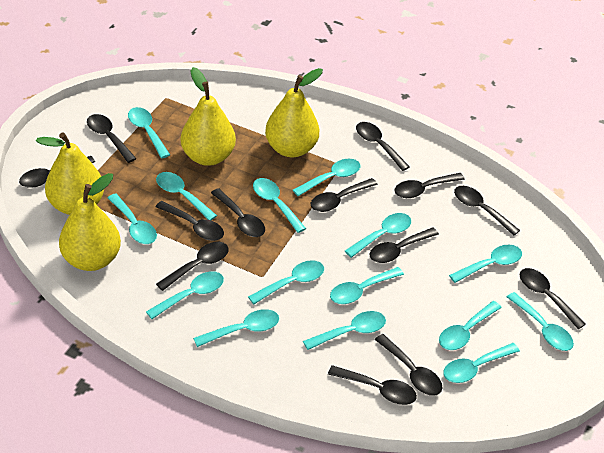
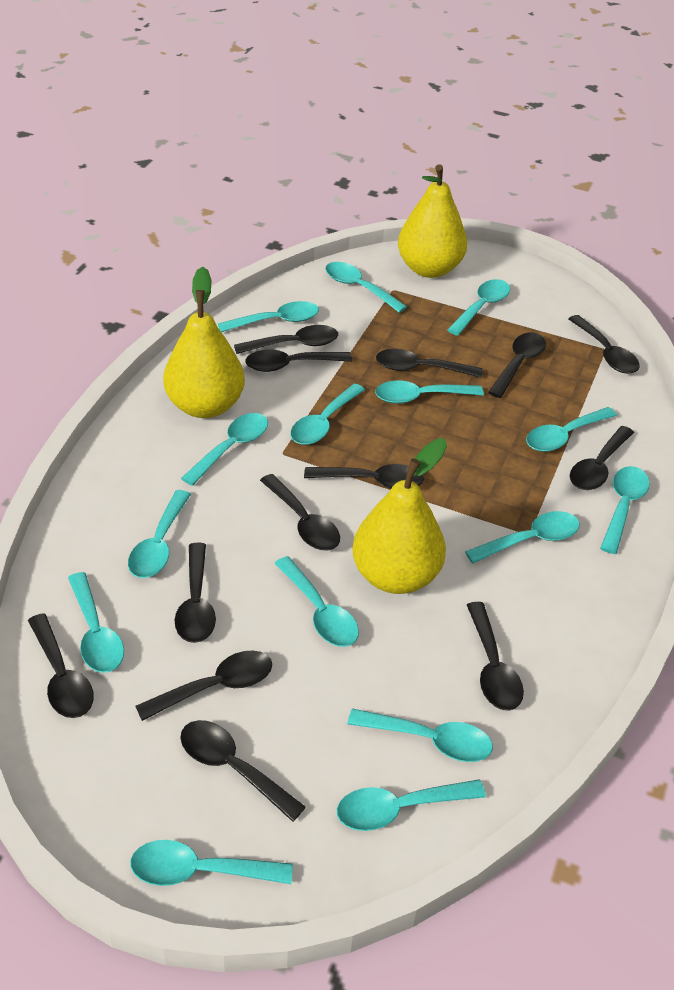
yellow pear: [36,132,104,215] [59,173,121,271] [181,67,236,166] [265,68,323,157] = 4 -> [163,267,245,418] [352,438,447,594] [398,164,467,278] = 3

